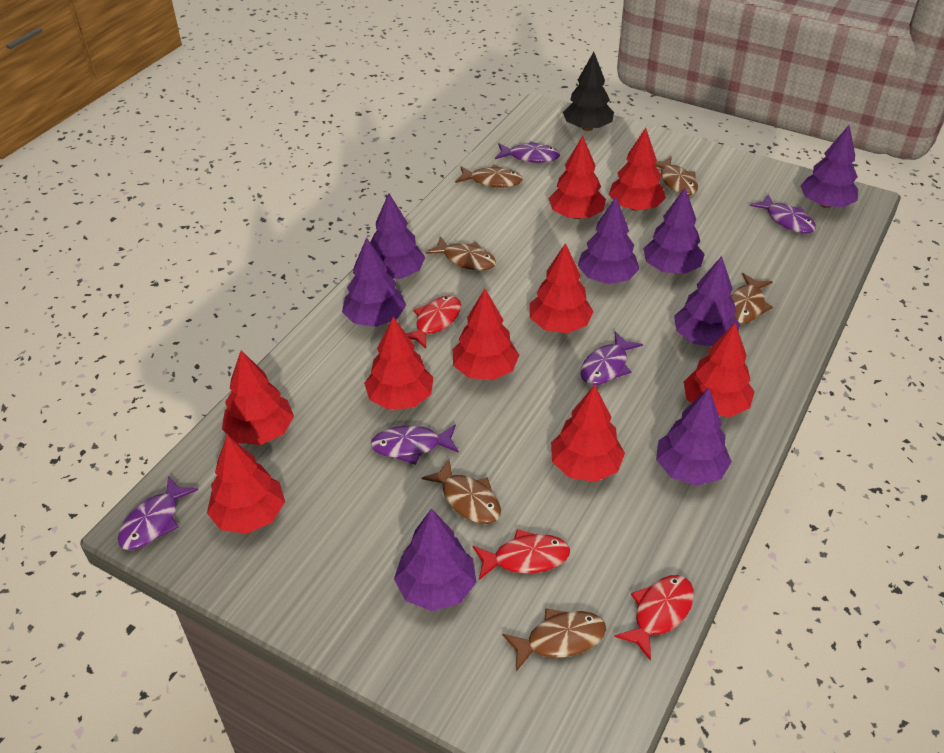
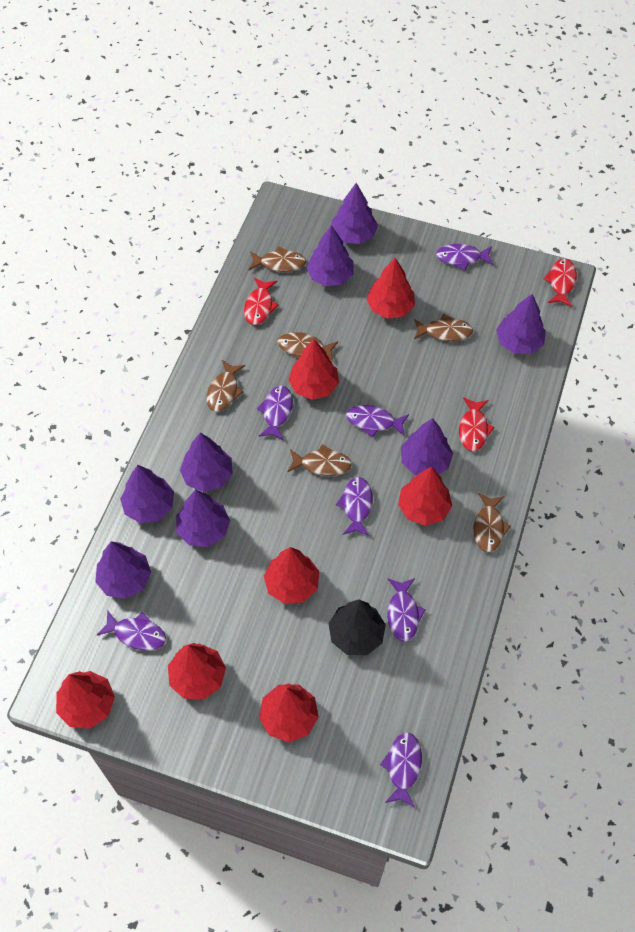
purple fish: [118,476,198,550] [371,424,459,465] [495,141,560,163] [580,331,643,385] [750,194,816,233] = 5 -> [97,610,166,651] [257,386,293,440] [336,477,373,536] [346,405,409,438] [380,732,422,807] [387,578,426,642] [436,244,494,270] = 7
red tree: [207,435,285,534] [222,351,294,445] [364,317,433,410] [453,289,519,380] [530,243,594,333] [549,136,606,219] [551,385,625,482] [609,128,666,211] [684,323,755,417] = 9 -> [56,671,115,729] [168,643,226,699] [259,683,319,742] [264,547,319,604] [288,339,339,400] [367,258,415,319] [398,467,452,526] = 7

